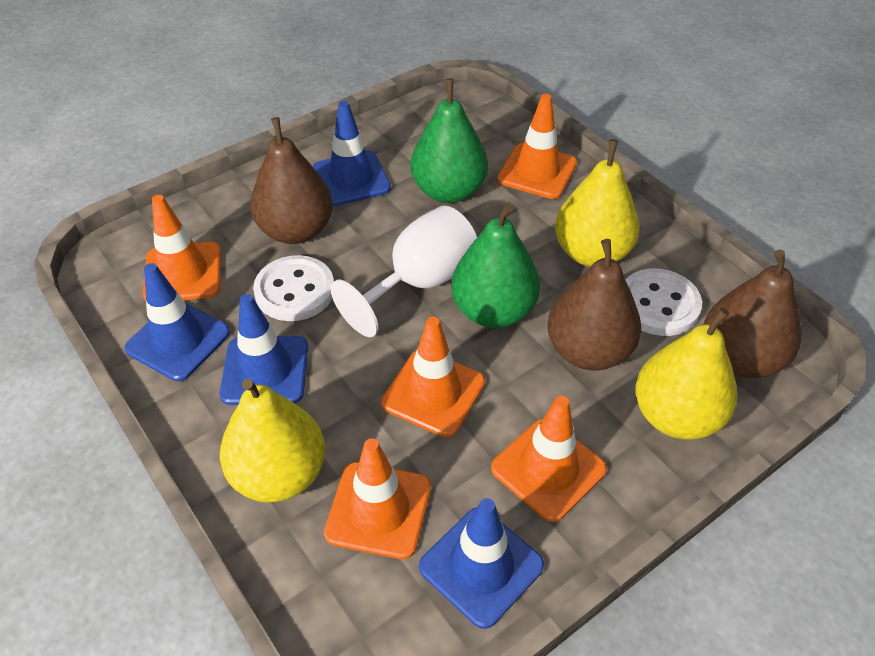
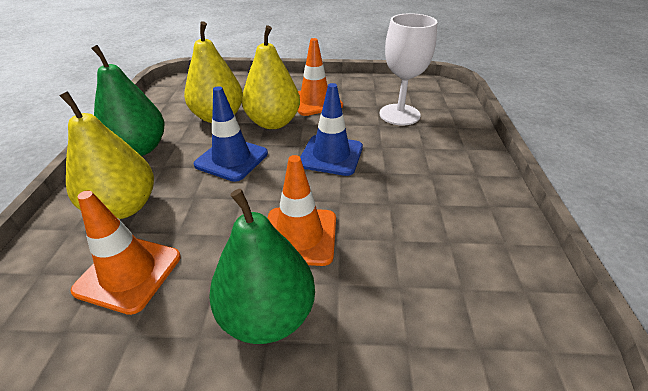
blue traffic cone: [125,263,230,381] [220,294,308,405] [313,101,391,206] [419,498,544,629] = 4 -> [193,86,268,182] [300,83,363,176] = 2
brown pear: [250,117,333,244] [547,239,641,370] [704,250,801,378] = 3 -> none = 0
orange traffic cone: [143,195,221,301] [324,439,431,559] [381,317,485,437] [491,396,607,522] [497,94,577,199] = 5 -> [71,190,181,315] [268,155,336,266] [298,38,343,116] = 3
white button: [253,255,334,321] [626,268,702,336] = 2 -> none = 0

